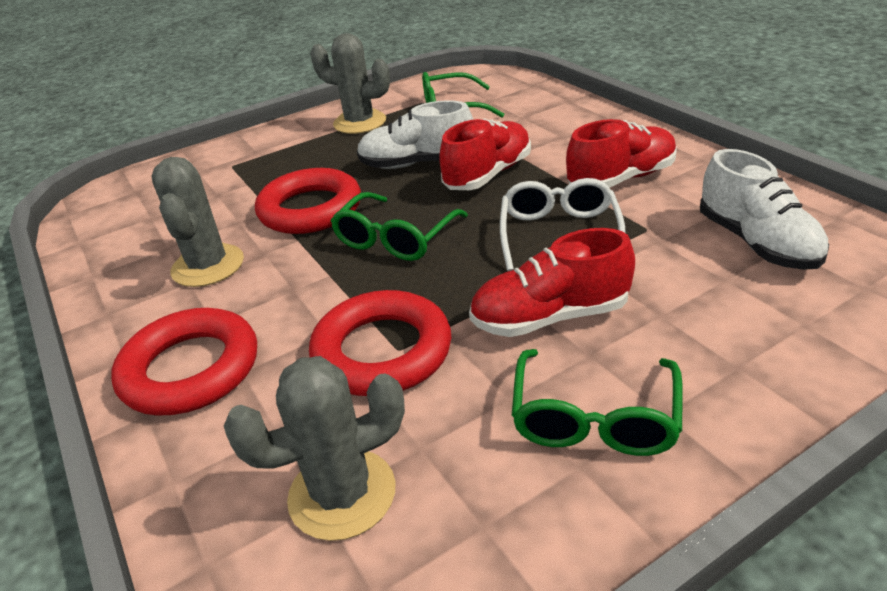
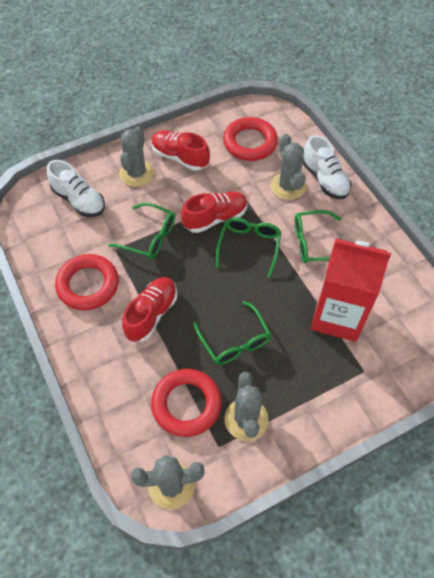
green glasses: [331,192,468,261] [422,72,504,117] [512,349,683,456] = 3 -> [109,203,175,259] [193,301,271,365] [216,217,281,278] [295,210,341,263] = 4
grey cactus: [152,157,244,287] [224,356,405,541] [310,33,390,134] = 3 -> [119,126,154,187] [131,455,205,510] [224,372,269,441] [271,134,306,200] = 4
red carton: none = 0 -> [311,238,391,342] = 1
white glasses: [500,178,625,271] = 1 -> none = 0

